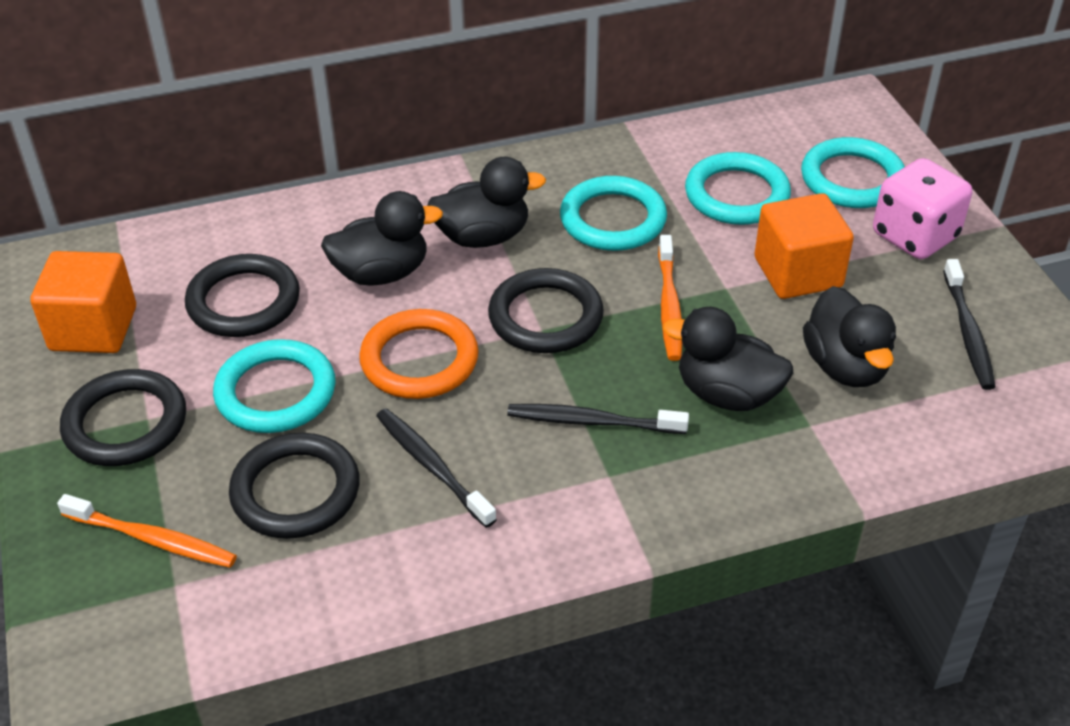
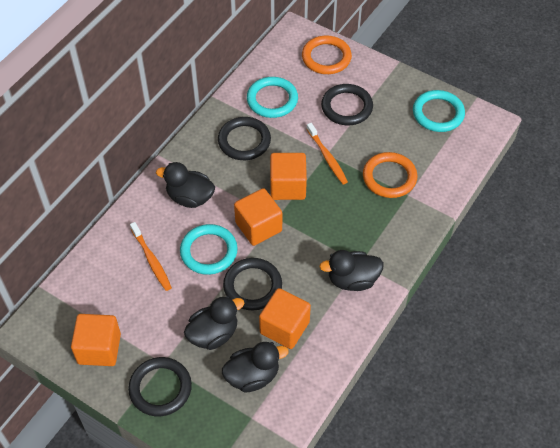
black toothbrush: [376,408,497,528] [507,404,689,434] [943,259,995,390] = 3 -> none = 0
orange cube: [30,251,136,353] [755,193,854,299] = 2 -> [71,314,121,366] [234,188,282,246] [259,288,311,349] [270,153,307,200] = 4
orange ring: [359,309,479,399] = 1 -> [302,36,352,74] [363,152,417,198] = 2
pink dice: [873,158,972,259] = 1 -> none = 0
turquoise ring: [213,339,336,433] [560,176,667,251] [685,152,791,225] [801,137,905,208] = 4 -> [180,224,238,275] [247,77,298,118] [413,90,465,132] = 3

